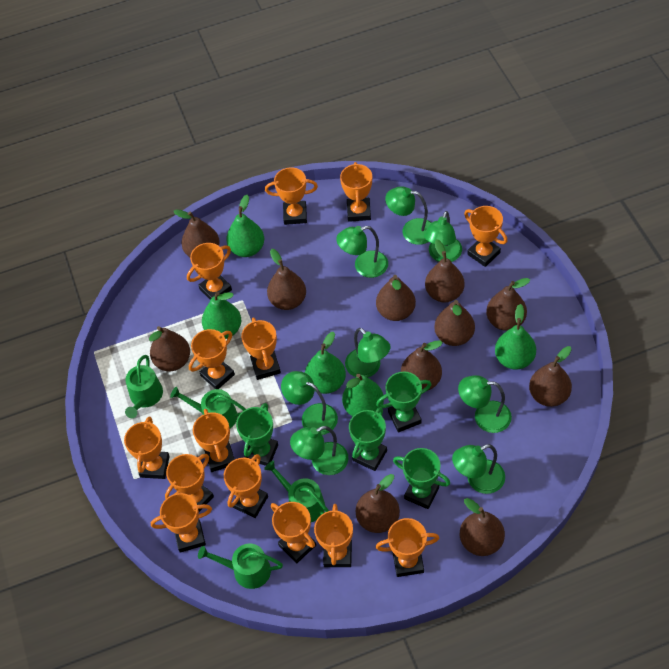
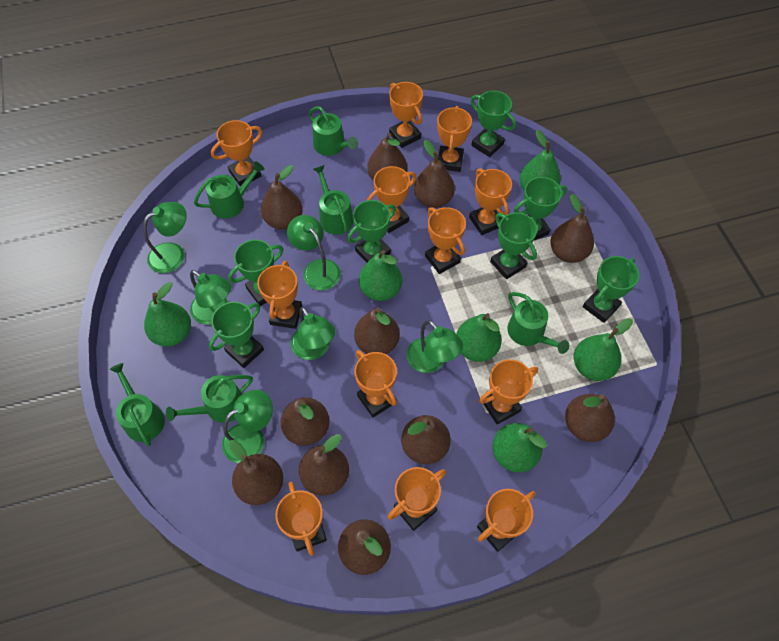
green lamp: [281,371,338,435] [290,426,348,475] [336,226,388,278] [345,328,390,378] [385,186,431,245] [424,211,462,262] [452,444,505,494] [458,375,512,433] = 8 -> [143,202,187,273] [190,270,231,325] [222,390,273,463] [287,215,341,290] [291,307,335,360] [407,320,463,373] = 6
green pear: [202,292,241,339] [226,195,264,257] [305,332,346,394] [342,373,384,416] [495,304,536,369] = 5 -> [144,282,191,347] [359,250,402,301] [456,313,502,362] [492,423,547,472] [520,130,561,190] [574,318,633,381] = 6
green trophy: [236,403,278,466] [349,407,387,471] [376,372,431,432] [393,448,450,509] = 4 -> [209,302,264,368] [228,239,284,306] [347,200,396,263] [471,91,516,157] [490,213,537,279] [514,177,567,240] [583,256,639,323] = 7
green watering can: [125,355,163,418] [170,387,246,429] [198,544,283,589] [264,460,329,522] = 4 -> [109,363,165,446] [166,375,253,423] [194,161,264,219] [309,106,358,156] [313,165,353,235] [507,292,569,354] = 6
orange trophy: [124,417,170,479] [151,493,212,553] [165,454,214,512] [187,243,232,300] [189,329,235,389] [193,409,235,472] [224,454,268,518] [241,317,281,380] [265,167,318,225] [271,502,316,563] [314,504,353,567] [340,162,372,222] [376,518,439,577] [464,206,507,267] = 14 -> [211,120,262,186] [257,261,302,329] [275,482,327,556] [354,350,397,418] [367,166,416,233] [388,467,446,531] [389,82,423,148] [425,207,466,274] [437,106,472,172] [469,168,512,235] [477,489,535,552] [479,359,538,424] = 12

